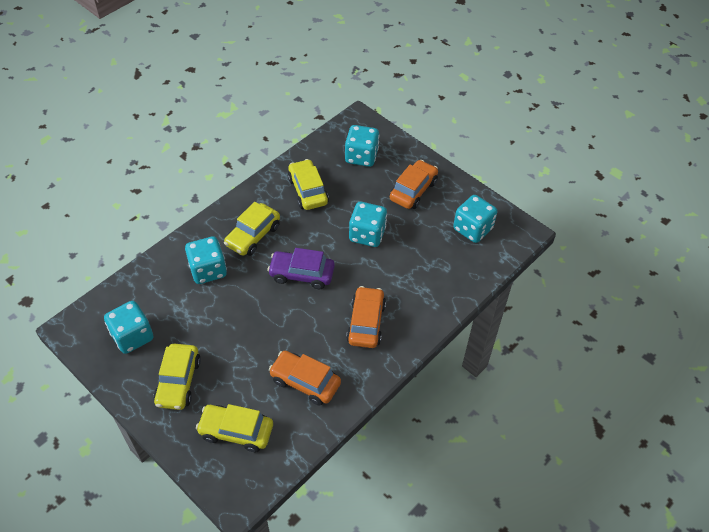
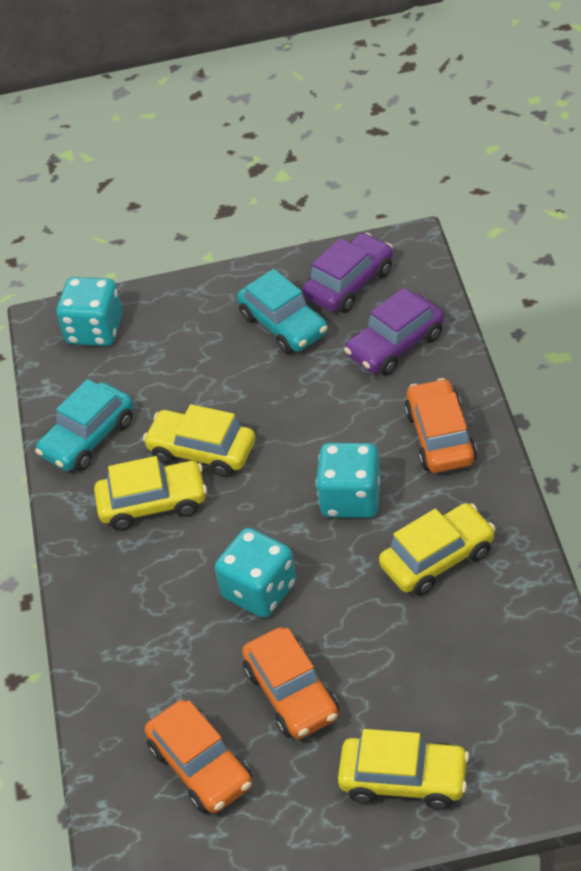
purple car: [267,248,335,289] = 1 -> [303,233,393,313] [344,288,444,376] = 2
turquoise car: none = 0 -> [35,379,133,471] [237,269,328,354] = 2
turquoise dice: [104,301,154,354] [185,236,227,284] [345,125,379,167] [349,202,387,247] [453,195,497,243] = 5 -> [56,277,123,346] [215,528,296,618] [316,443,381,518] = 3

